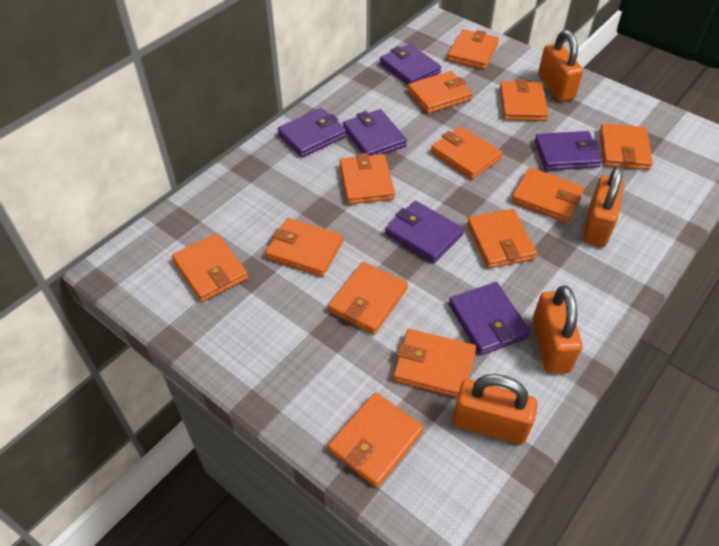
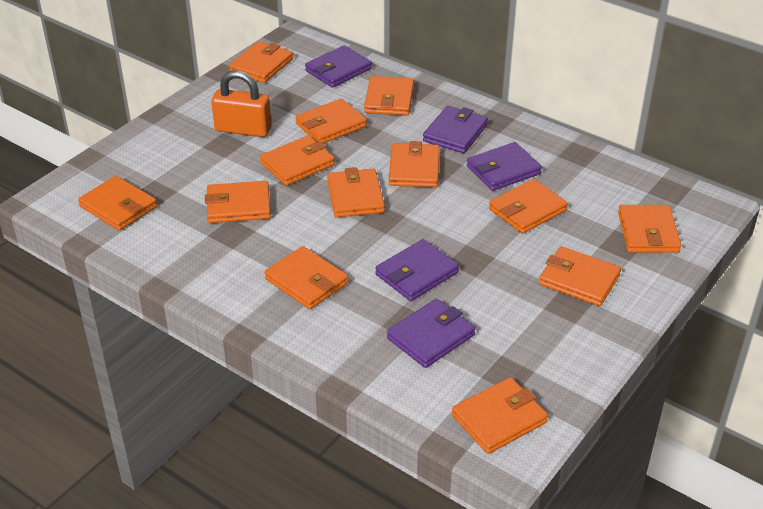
orange padlock: [453,374,538,445] [532,286,582,374] [538,30,583,101] [583,166,624,247] = 4 -> [211,70,271,137] = 1
purple wallet: [277,108,346,157] [343,109,407,155] [380,44,441,85] [385,201,464,263] [449,282,531,355] [534,131,602,171] = 6 -> [305,45,372,88] [375,239,459,301] [387,299,476,368] [423,106,488,153] [467,142,542,191] = 5

